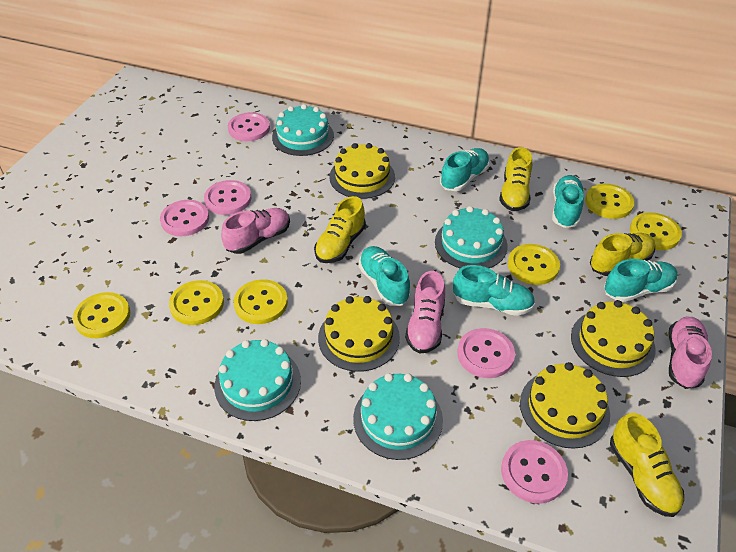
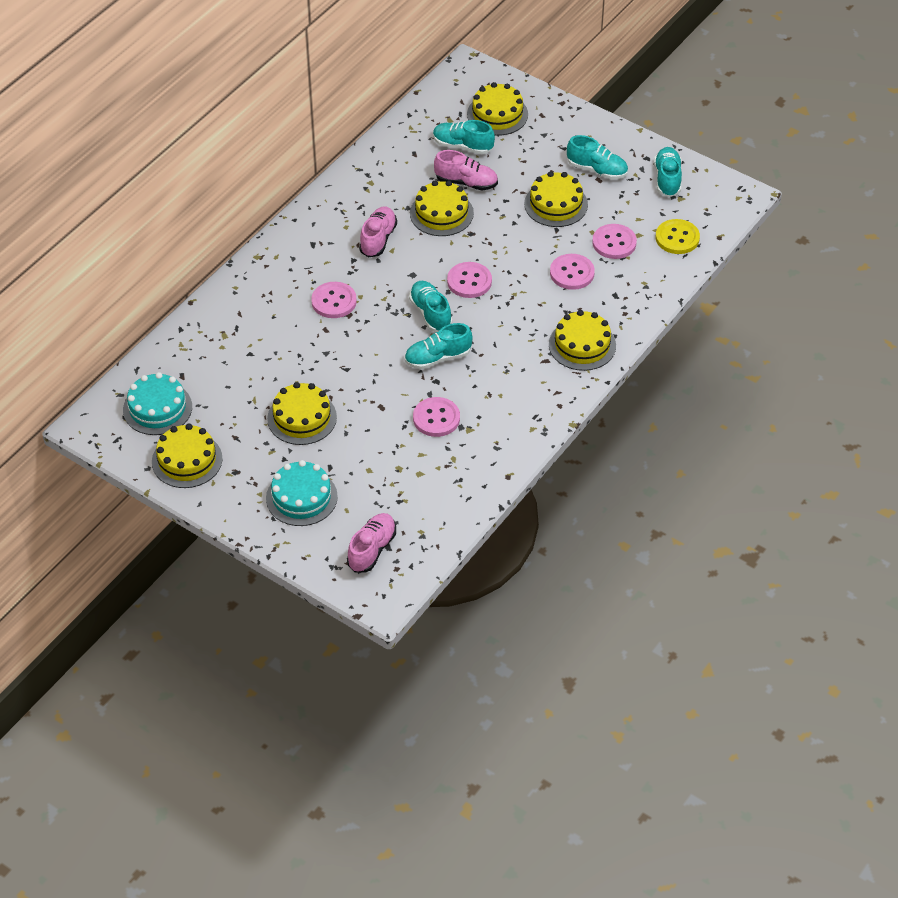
turquoise cake: [214,339,301,421] [272,104,334,156] [353,373,443,460] [435,206,508,268] = 4 -> [123,372,192,435] [266,460,338,526] = 2
yellow button: [73,292,130,338] [169,280,224,325] [233,279,288,324] [508,244,560,285] [585,184,634,219] [630,212,682,250] = 6 -> [656,219,700,254] = 1
yellow cake: [318,296,400,372] [329,143,395,199] [520,362,610,449] [571,300,656,377] = 4 -> [152,424,222,488] [267,382,337,445] [410,181,474,236] [467,82,528,136] [524,171,588,227] [549,310,616,371] = 6
yellow shoe: [314,196,366,263] [499,147,532,211] [590,233,655,276] [610,413,684,517] = 4 -> none = 0

